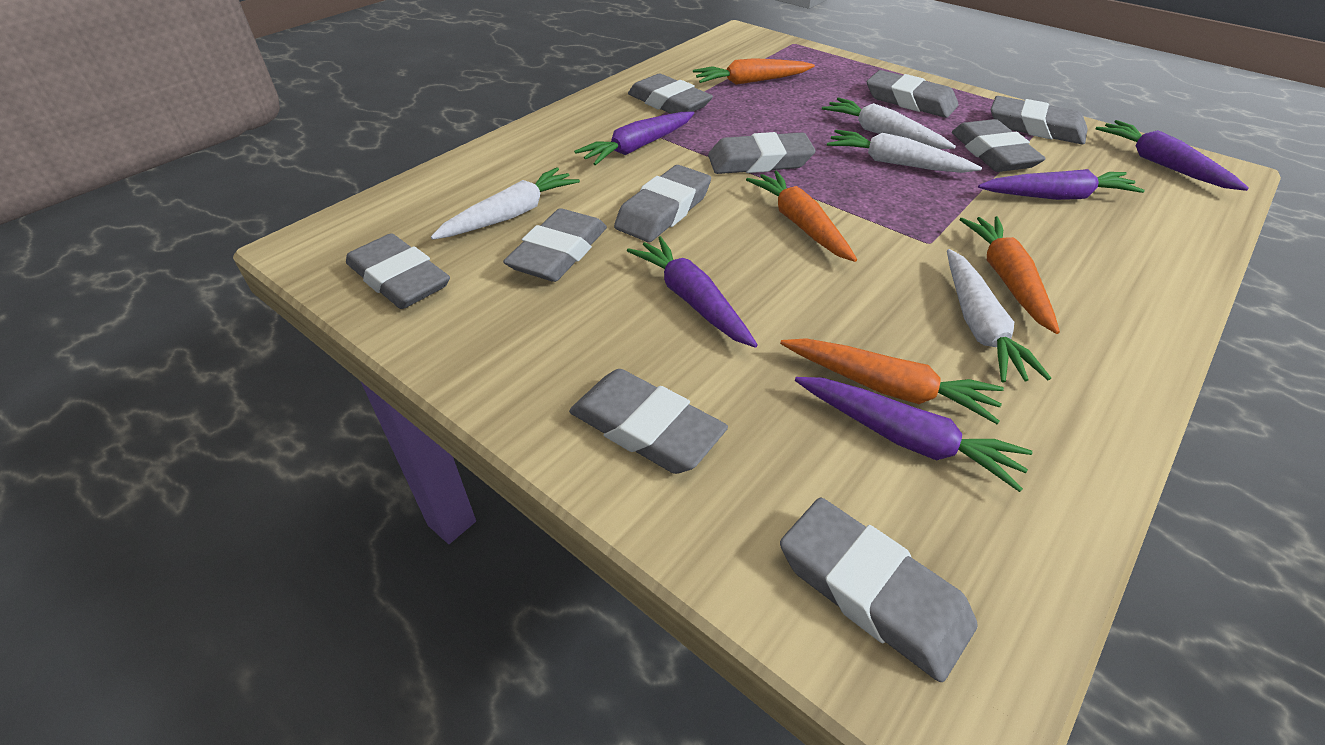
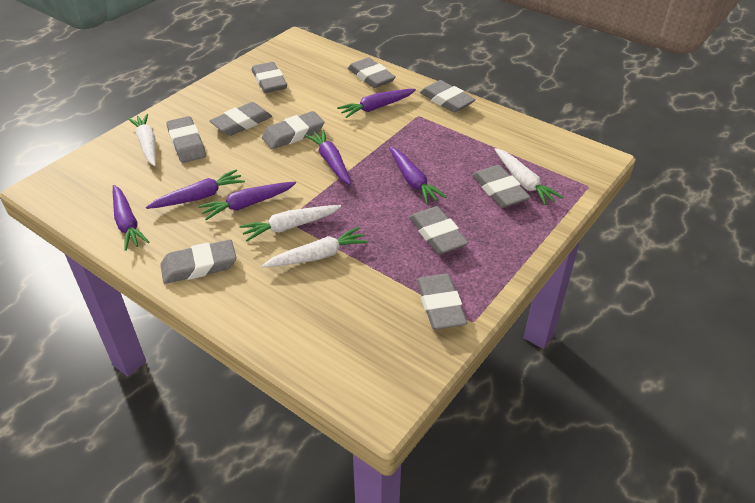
orange carrot: [693,58,815,85] [746,171,857,262] [780,338,1004,424] [959,216,1060,334] = 4 -> none = 0
purple carrot: [574,112,694,165] [627,236,758,348] [795,377,1033,492] [978,169,1145,200] [1096,120,1249,191] = 5 -> [113,185,150,251] [146,169,245,209] [198,182,296,220] [305,130,351,185] [337,89,416,118] [389,147,446,204] = 6

